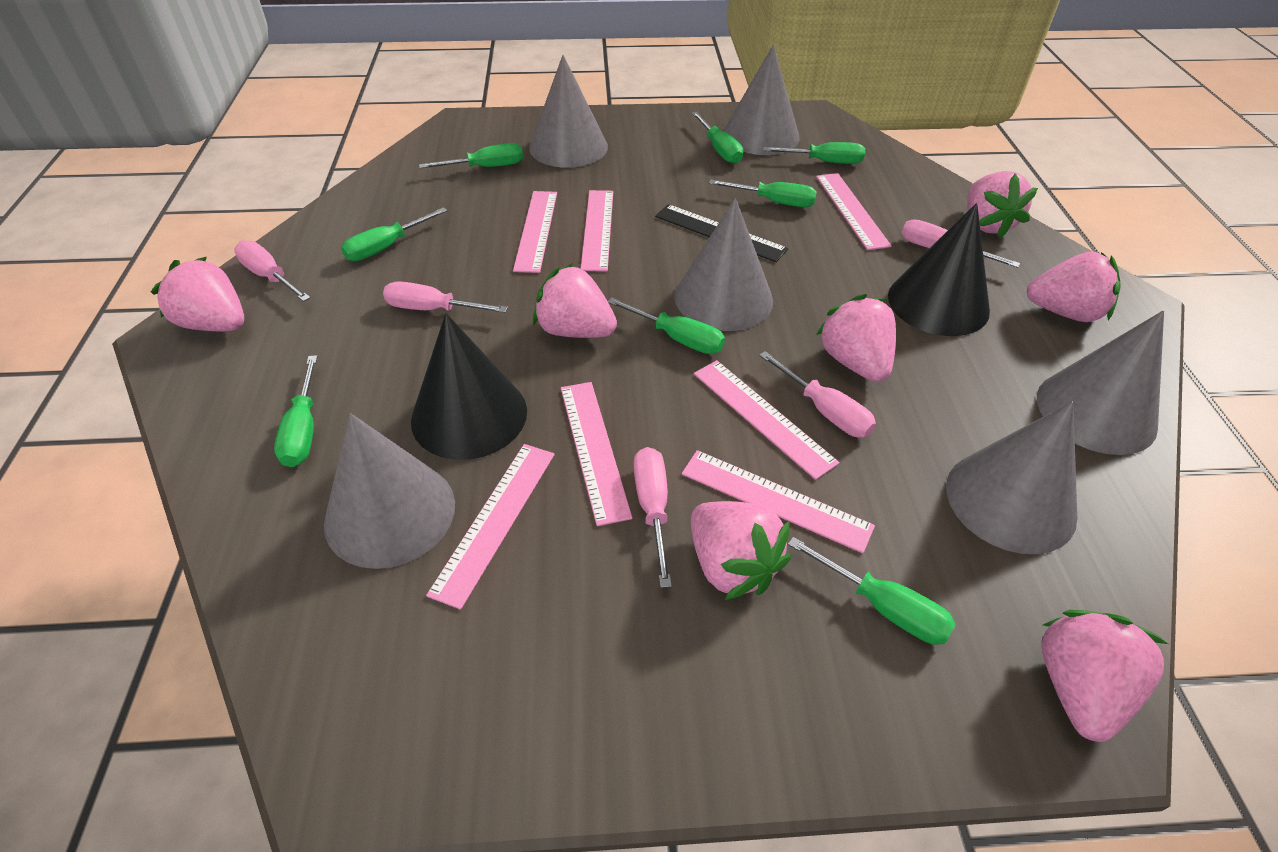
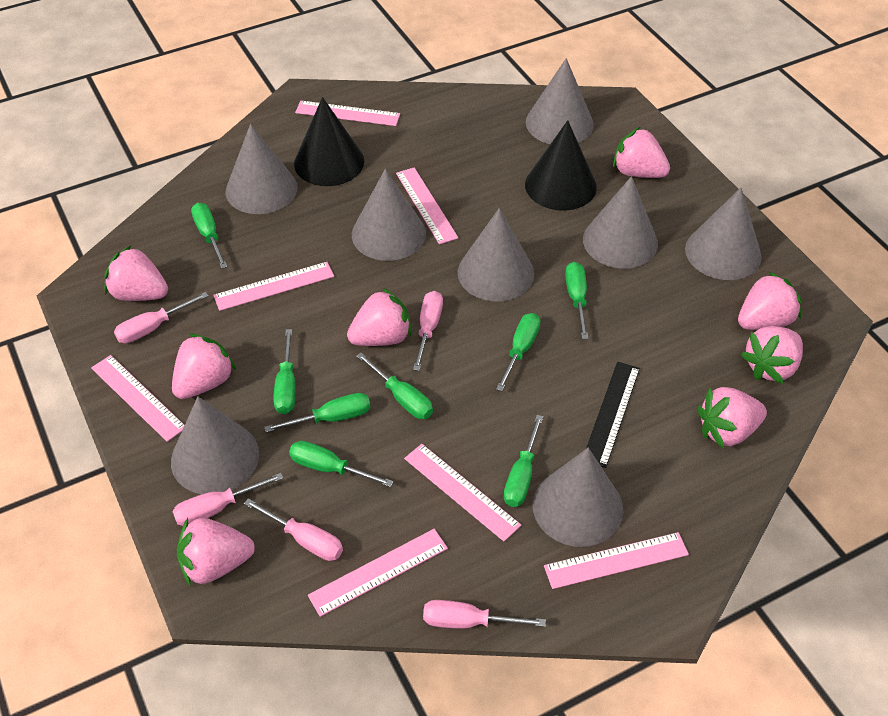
grey cone: [324,413,455,569] [529,55,608,168] [675,198,773,331] [723,45,799,155] [946,401,1077,554] [1037,310,1164,455] = 6 -> [171,397,259,494] [226,124,298,214] [352,169,426,261] [458,208,534,301] [526,58,594,144] [533,447,623,547] [583,176,658,269] [685,188,762,280] = 8
pink strawberry: [151,257,244,331] [533,263,617,338] [691,501,791,600] [816,294,896,382] [967,171,1038,239] [1027,251,1120,322] [1041,610,1168,742] = 7 -> [104,246,168,301] [172,333,236,399] [177,518,255,587] [347,287,412,346] [613,127,670,178] [697,387,767,449] [738,271,802,330] [741,326,803,384] = 8

